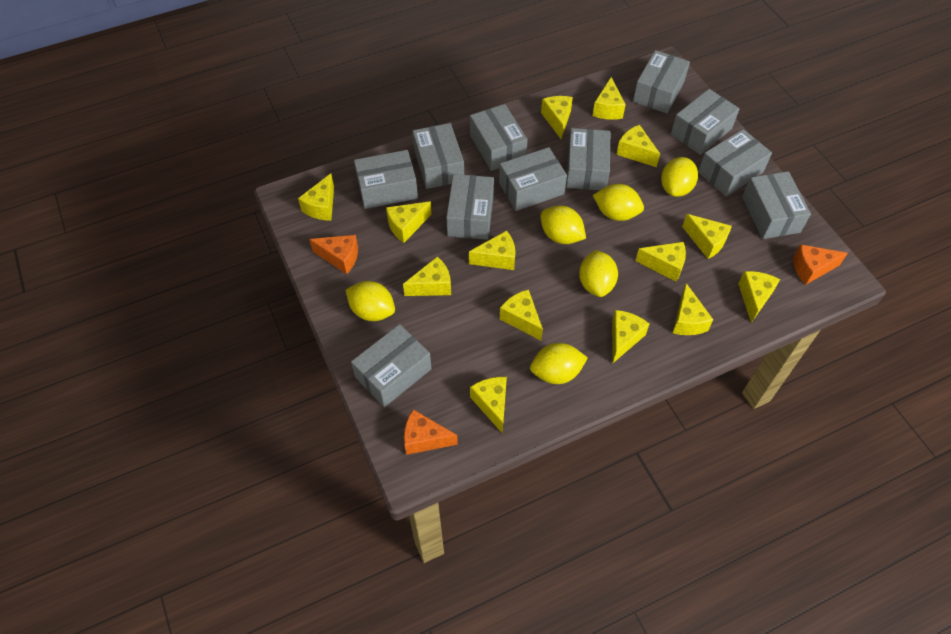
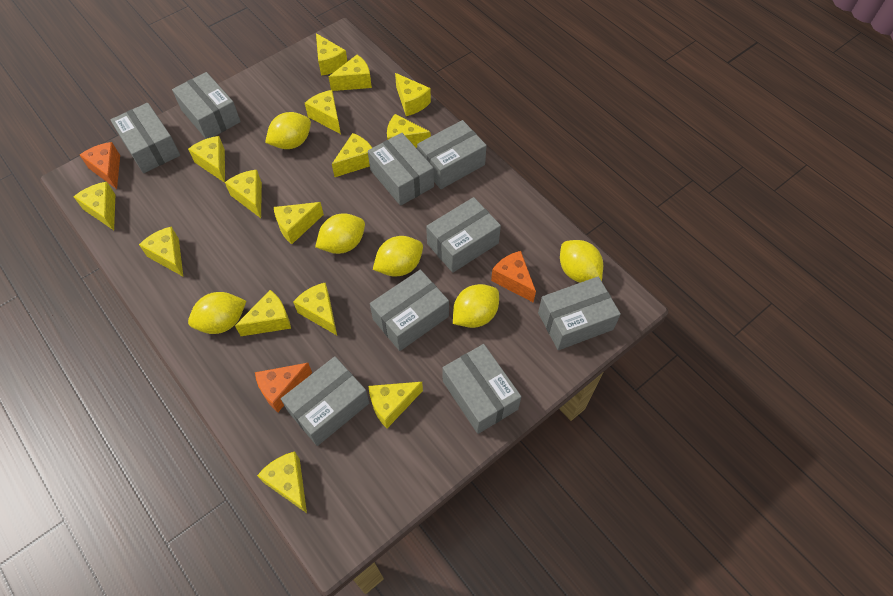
grey box: [351,324,432,407] [354,150,418,209] [412,123,464,189] [446,174,494,240] [470,104,528,171] [499,147,567,211] [566,128,610,190] [633,50,690,113] [671,89,740,155] [698,129,772,196] [742,171,811,239] = 11 -> [110,103,180,173] [172,72,241,139] [281,356,369,446] [368,133,434,206] [370,269,449,351] [417,120,487,189] [426,197,501,273] [442,344,522,434] [538,276,621,350] = 9
yellow cheese: [298,173,334,221] [386,201,432,243] [403,256,451,296] [469,230,515,270] [470,377,507,434] [500,289,543,340] [541,96,573,139] [592,77,626,120] [612,310,649,363] [616,125,660,167] [635,242,686,282] [673,283,713,335] [682,214,732,259] [738,271,780,323] = 14 -> [73,182,115,230] [139,226,183,276] [188,136,225,183] [225,170,262,218] [235,290,291,336] [257,452,307,513] [274,202,324,244] [293,283,337,335] [305,90,341,134] [316,33,348,76] [329,55,372,91] [332,133,372,177] [368,382,423,428] [387,114,431,148] [395,73,431,116] = 15

